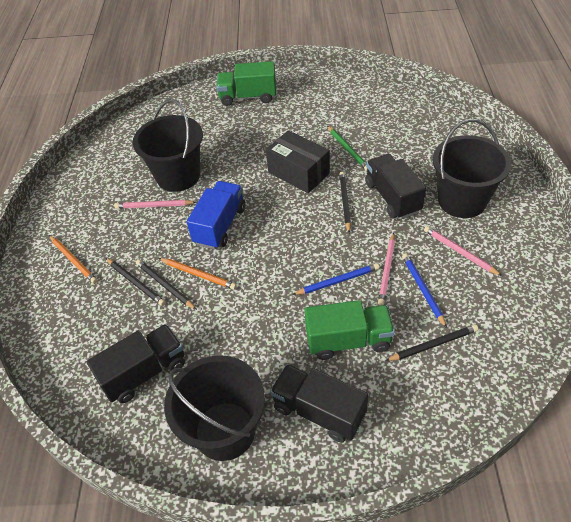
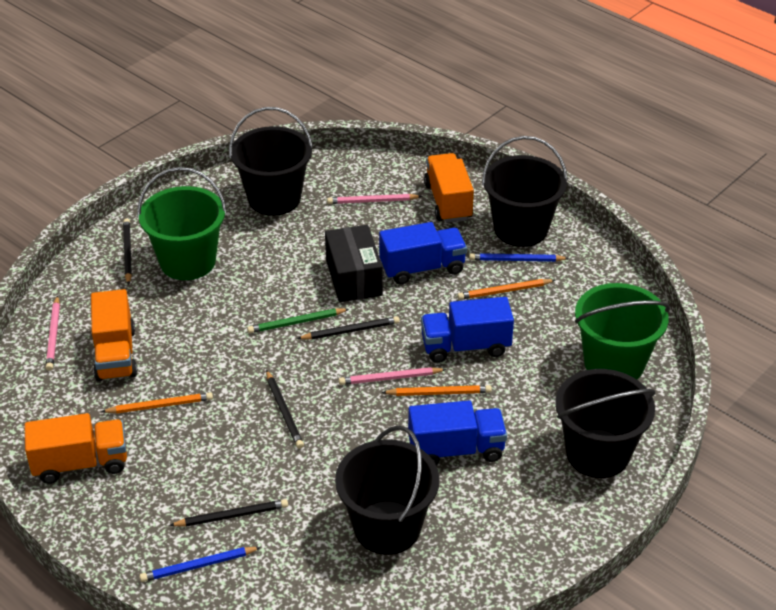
black bucket: [133,99,203,192] [164,355,265,461] [433,119,512,218] = 3 -> [229,107,313,216] [335,425,439,555] [482,136,568,247] [555,369,656,478] = 4
black truck: [86,324,185,403] [270,364,368,443] [365,154,426,219] = 3 -> none = 0
blue truck: [187,181,245,249] = 1 -> [379,222,467,285] [408,401,507,466] [421,297,514,363] = 3
green bucket: none = 0 -> [137,167,227,280] [575,283,670,379] = 2
green truck: [216,61,276,106] [305,300,395,360] = 2 -> none = 0
orange pencil: [49,235,98,284] [159,258,237,290] = 2 -> [101,392,213,413] [381,385,492,396] [457,279,555,300] = 3
orange truck: none = 0 -> [24,413,127,484] [91,289,137,382] [424,153,474,223] = 3

